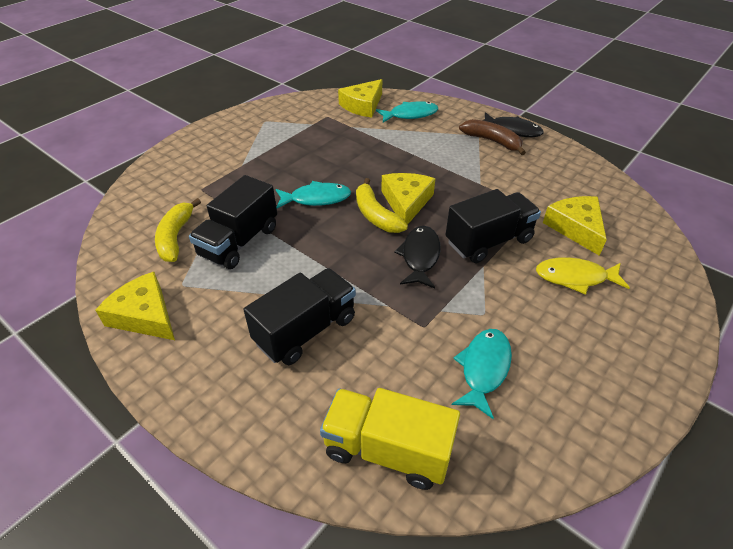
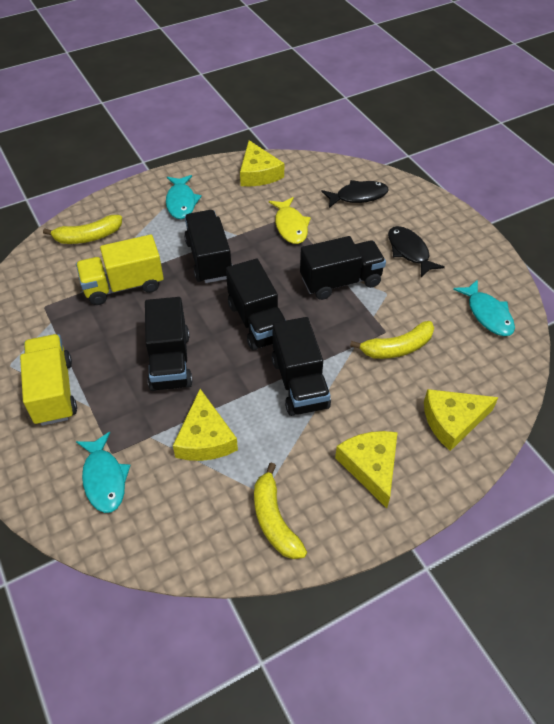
black truck: [189,175,277,269] [244,268,356,365] [446,189,541,263] = 3 -> [145,297,193,391] [184,210,232,283] [226,259,286,351] [272,317,331,416] [300,236,386,300] = 5
brown banana: [459,119,526,155] = 1 -> none = 0
yellow banana: [155,198,201,262] [356,178,408,233] = 2 -> [43,215,122,244] [254,463,307,559] [350,321,434,359] = 3
yellow truck: [320,388,460,490] = 1 -> [20,334,77,426] [76,235,164,305] = 2

